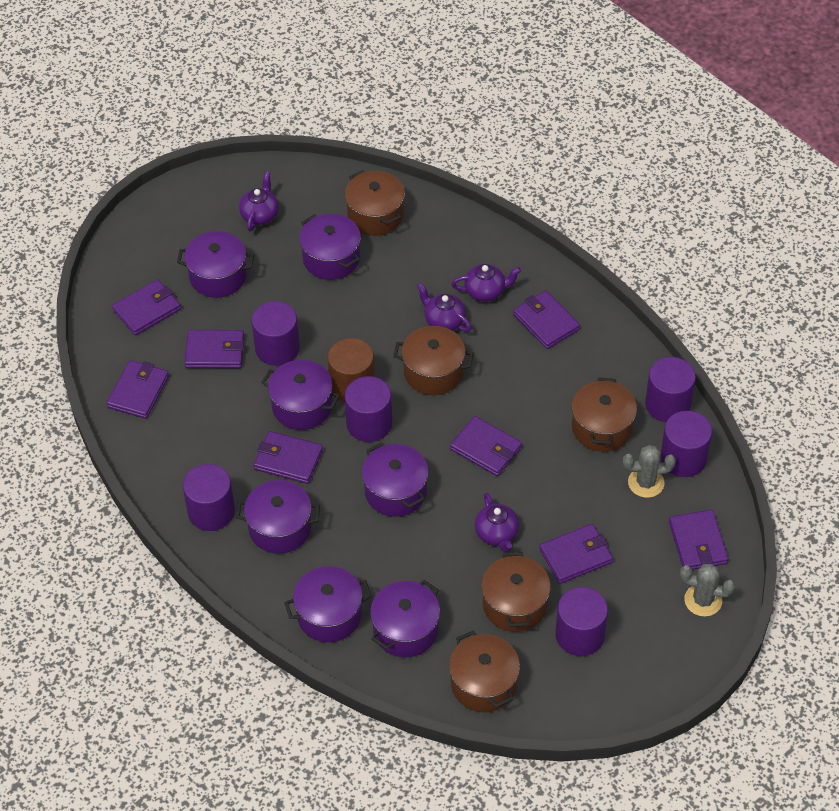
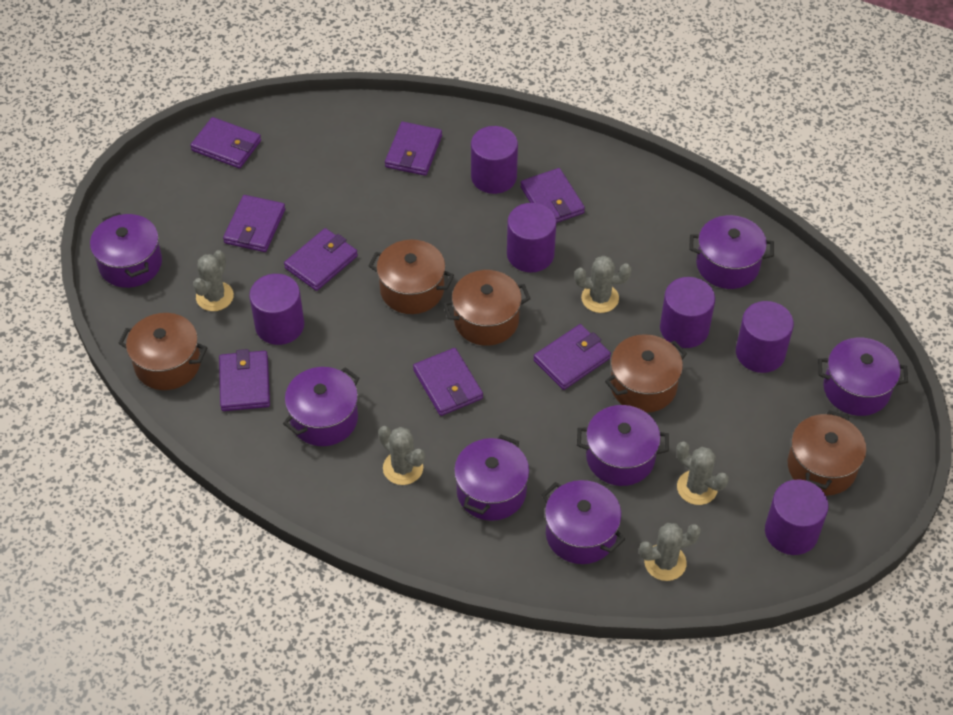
brown cylinder: [328,338,375,402] = 1 -> none = 0
grey cactus: [623,445,676,498] [680,563,735,617] = 2 -> [193,250,234,311] [378,426,425,485] [575,256,631,313] [639,523,701,581] [676,441,729,505] = 5
purple teapot: [239,171,279,231] [417,283,471,332] [452,264,521,302] [475,493,519,552] = 4 -> none = 0

